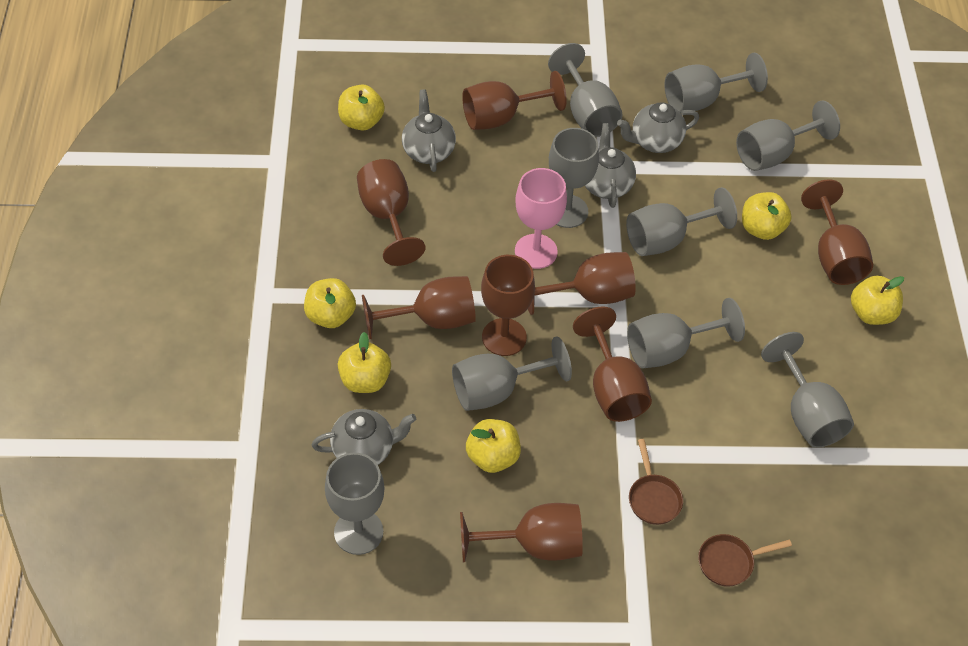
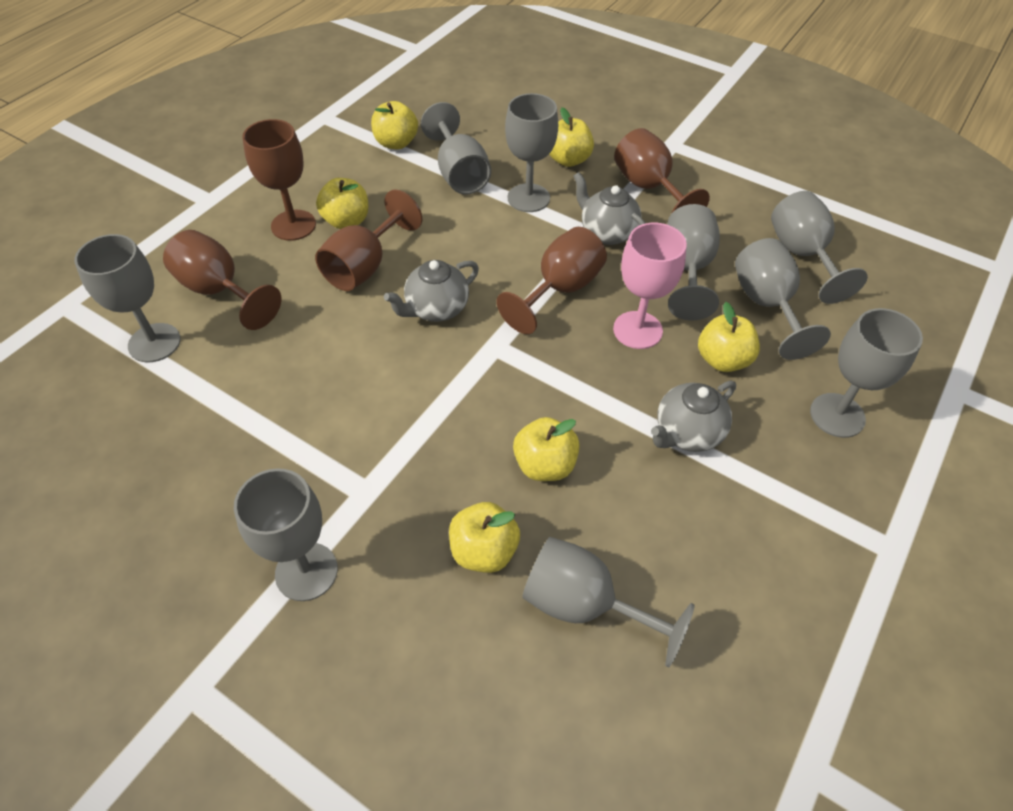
brown goblet: [357,159,425,266] [362,276,476,339] [460,503,583,562] [462,71,567,130] [481,255,535,356] [528,252,636,315] [573,306,652,422] [801,179,873,285] = 8 -> [163,230,281,330] [243,119,316,241] [315,190,422,291] [496,227,607,334] [614,128,710,214] = 5
brown pan: [629,439,683,525] [698,534,792,587] = 2 -> none = 0
grey teapot: [312,409,416,465] [402,89,456,172] [585,123,636,208] [617,102,699,153] = 4 -> [384,260,479,322] [573,172,645,245] [651,381,736,452] = 3

